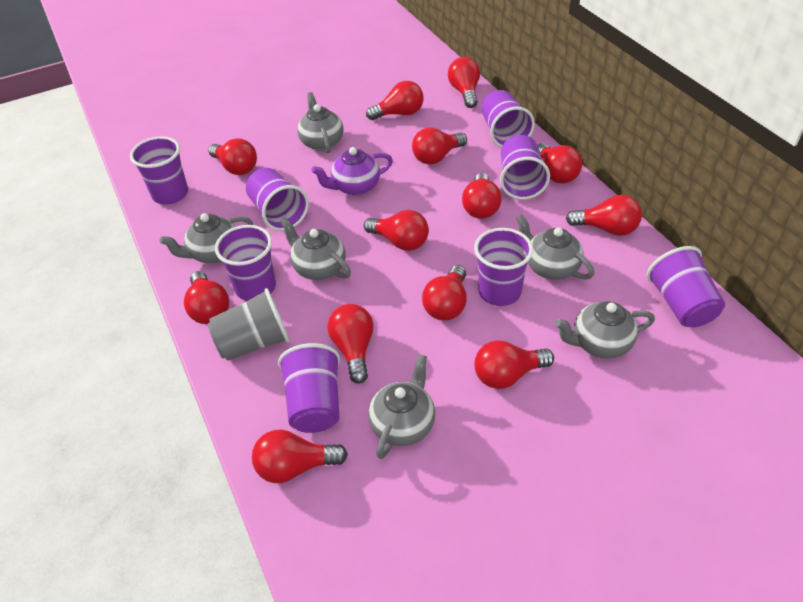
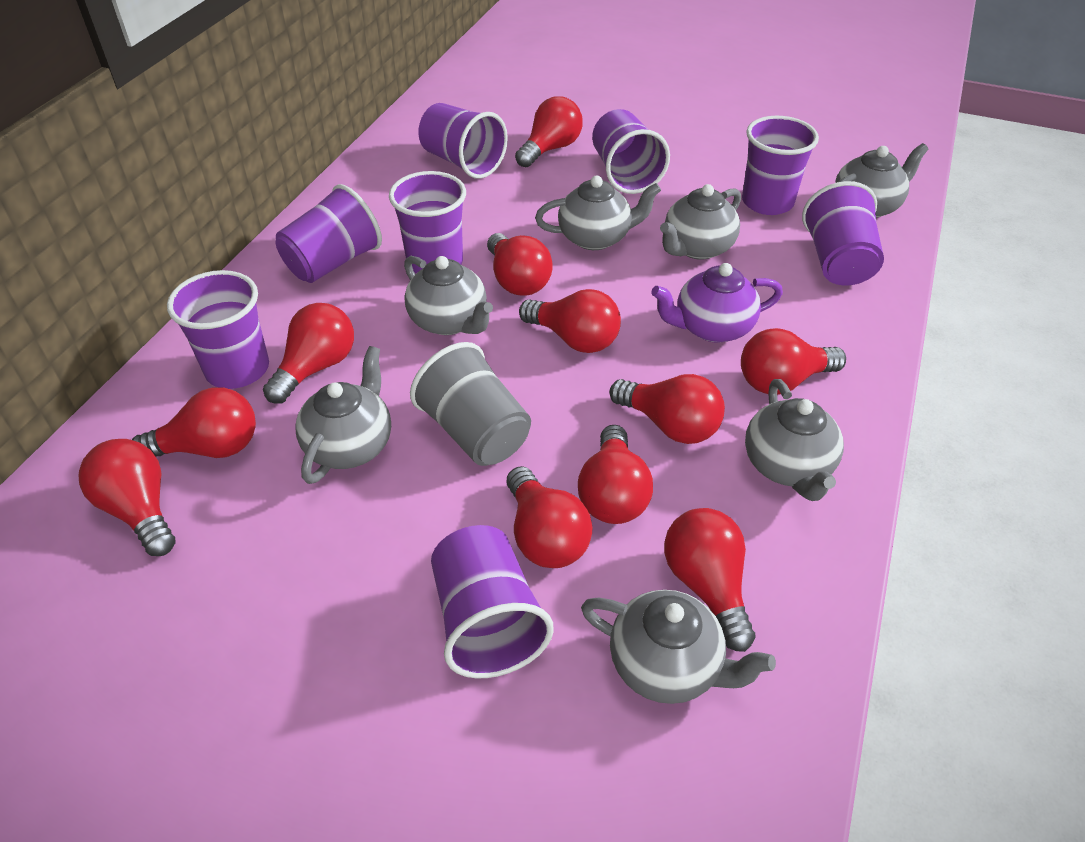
grey teapot: [160,213,253,263] [280,217,351,280] [297,92,344,153] [368,354,435,459] [516,214,594,280] [555,301,655,359] = 6 -> [295,346,391,484] [404,256,493,335] [535,175,661,250] [581,590,776,704] [660,184,741,260] [745,379,844,501] [835,143,929,218] = 7
red light bulb: [184,271,229,324] [208,138,257,175] [252,430,348,483] [328,304,374,384] [364,210,429,251] [366,81,423,120] [412,127,467,165] [422,265,467,320] [448,57,480,108] [462,173,501,219] [474,340,554,389] [537,143,582,183] [566,195,642,236] = 13 -> [78,439,175,556] [132,387,256,458] [263,303,354,403] [487,233,553,296] [507,466,592,568] [515,96,583,167] [519,289,621,353] [578,425,653,524] [609,374,725,444] [664,508,755,652] [741,328,846,395] = 11

